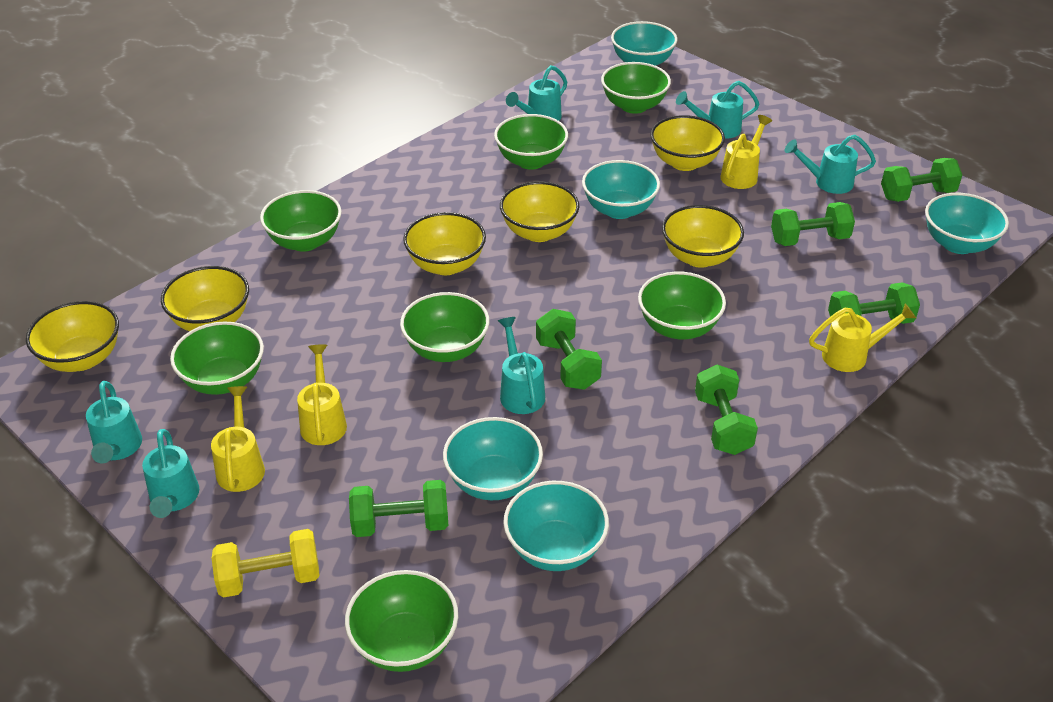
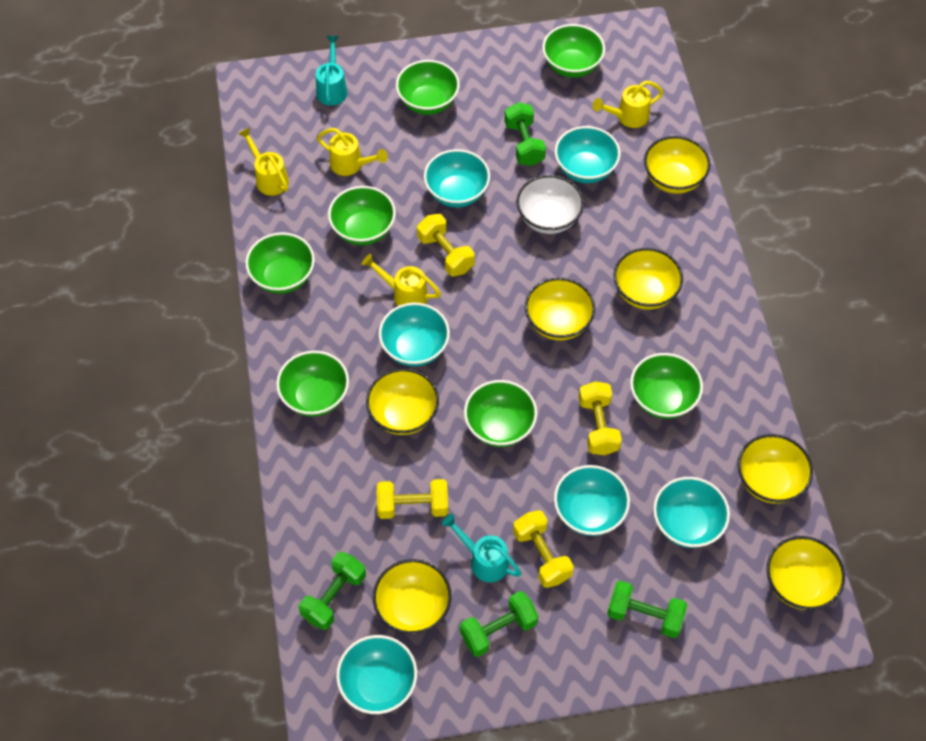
green dumbbell: [349,480,449,537] [536,309,602,390] [695,365,758,455] [771,202,855,246] [828,282,920,324] [881,158,962,202] = 6 -> [299,552,366,630] [460,591,538,657] [505,102,546,166] [607,580,687,638] = 4
turquoise bowl: [443,417,543,500] [503,481,609,571] [582,160,660,219] [611,21,677,66] [925,193,1009,254] = 5 -> [336,635,417,714] [379,303,450,366] [424,149,490,207] [554,465,630,536] [555,126,621,183] [653,477,730,548] = 6
turquoise watering can: [86,381,142,463] [142,429,199,518] [498,317,545,414] [506,65,567,121] [676,81,759,139] [785,135,876,194] = 6 -> [316,36,347,106] [441,514,522,582] = 2
white bowl: none = 0 -> [517,175,584,234] = 1
yellow bowl: [26,301,119,372] [161,266,249,331] [403,212,486,275] [500,181,579,242] [650,115,725,171] [662,205,744,268] = 6 -> [366,369,439,435] [373,559,452,634] [525,278,595,341] [614,248,683,310] [644,136,710,194] [738,434,813,504] [766,536,845,610] = 7
yellow dumbbell: [212,529,320,598] = 1 -> [377,479,448,519] [417,214,475,276] [513,510,574,588] [579,381,622,455] = 4

